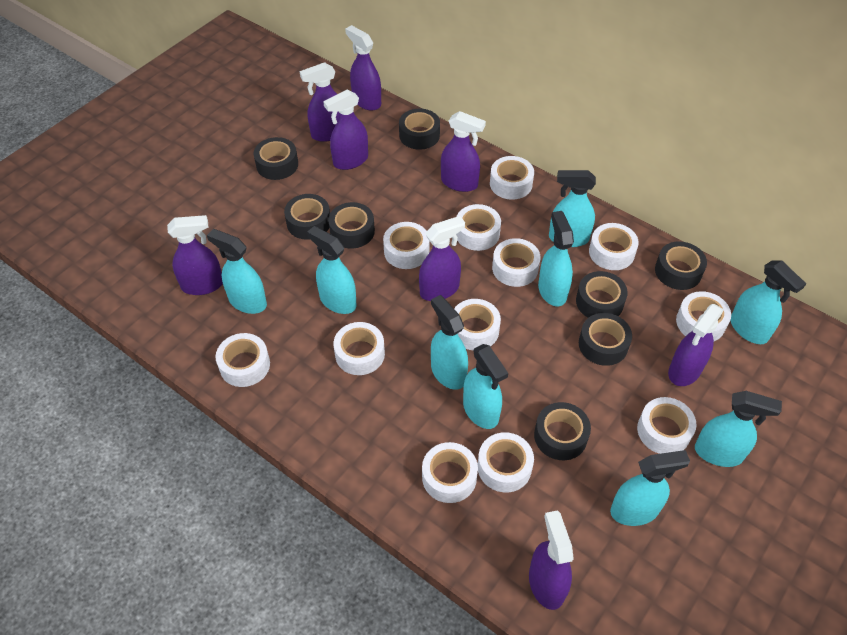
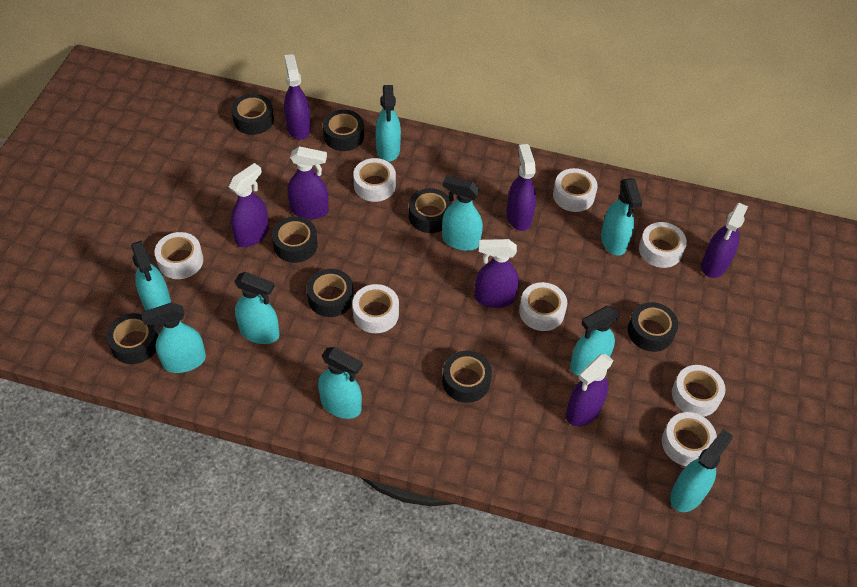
purple spray bottle: [167,215,223,295] [300,62,340,142] [323,89,368,170] [345,25,381,111] [419,216,465,301] [441,111,486,192] [529,510,574,610] [668,304,724,386] = 8 -> [229,163,269,247] [284,54,311,140] [287,146,329,219] [474,239,519,308] [506,144,536,231] [566,354,614,426] [701,203,748,278] = 7
white tape: [216,333,270,387] [333,322,385,375] [383,222,429,269] [422,442,478,503] [454,299,501,350] [456,204,501,251] [478,432,534,492] [490,156,534,200] [492,238,541,287] [589,223,639,270] [637,397,697,454] [676,291,731,341] = 12 -> [154,232,203,279] [352,284,399,333] [353,158,396,202] [519,282,567,331] [553,168,598,212] [639,222,687,268] [662,412,717,466] [672,365,725,417] = 8

